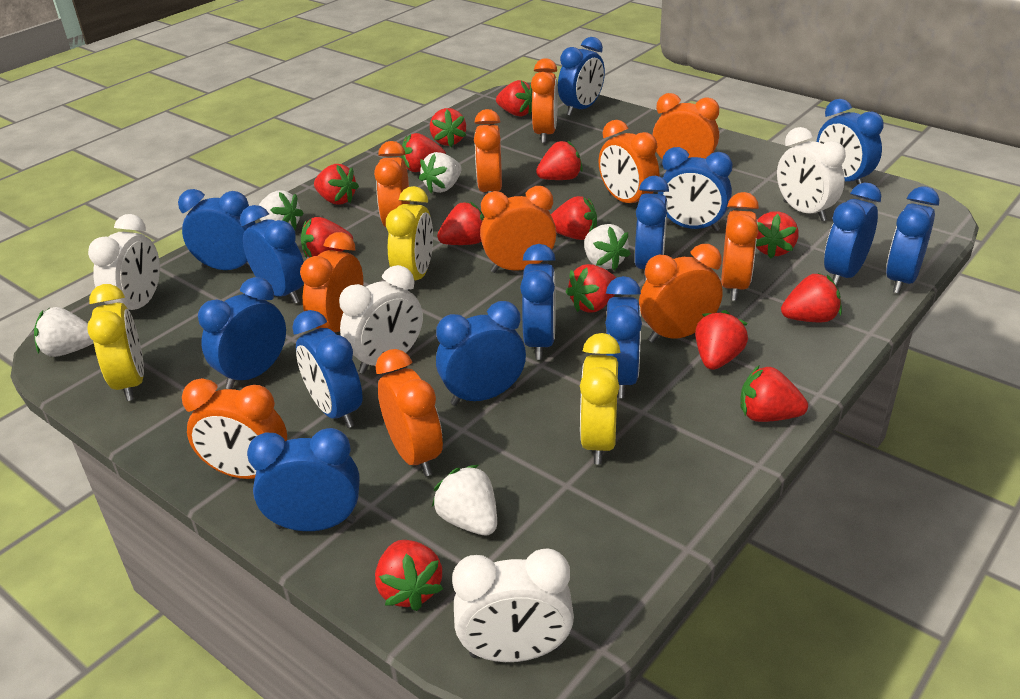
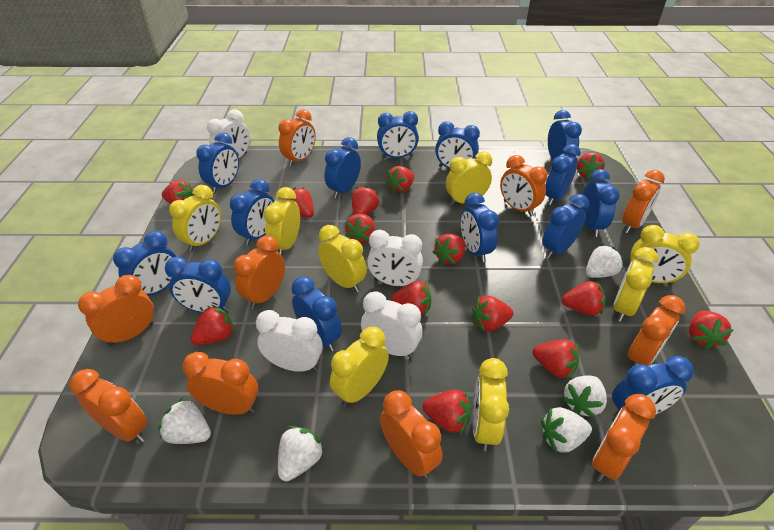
orange clock: [182,378,287,479] [300,232,363,332] [374,141,410,227] [376,349,443,476] [474,109,502,193] [480,186,557,273] [531,58,558,143] [599,120,659,203] [639,244,723,343] [652,93,719,166] [721,192,759,301] = 11 -> [70,369,147,442] [78,275,154,346] [182,352,258,415] [234,235,285,309] [278,109,316,166] [380,390,443,479] [500,155,548,217] [592,394,656,482] [622,170,665,233] [628,295,686,367] = 10
yellow clock: [87,284,144,401] [386,186,433,291] [580,333,620,465] = 3 -> [169,185,221,252] [264,187,300,255] [318,225,367,292] [330,327,389,406] [446,152,492,206] [473,358,509,451] [614,247,659,322] [630,225,700,285] = 8

